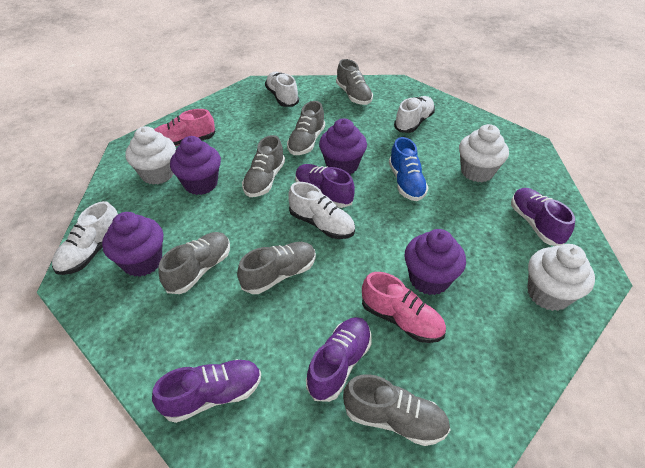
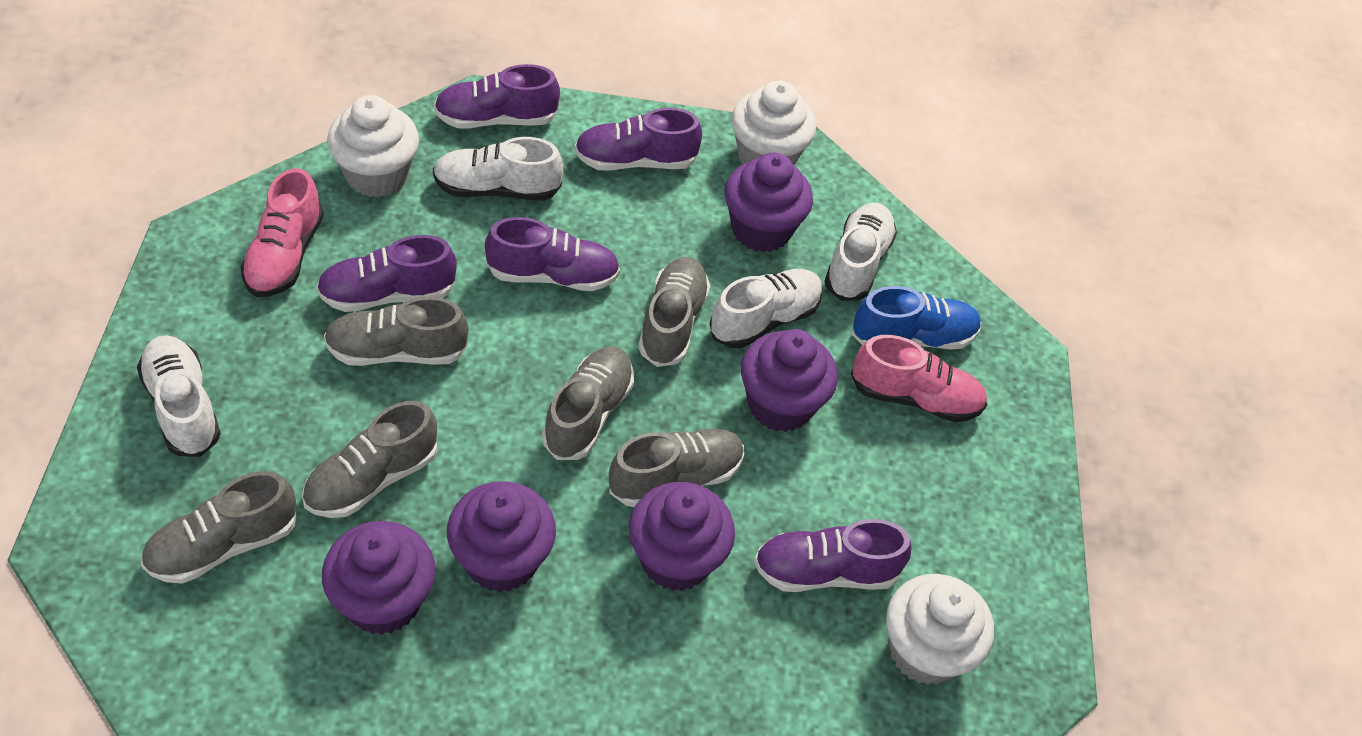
purple cupcake: [102,212,163,277] [170,136,221,195] [319,118,367,175] [405,229,466,295] = 4 -> [322,521,435,635] [447,481,556,593] [629,482,735,591] [725,153,813,252] [741,329,838,432] = 5
purple shoe: [152,359,261,423] [295,164,355,208] [306,317,372,402] [511,188,575,246] = 4 -> [316,235,457,312] [434,64,560,129] [485,217,620,291] [575,108,702,171] [754,519,911,592] = 5

